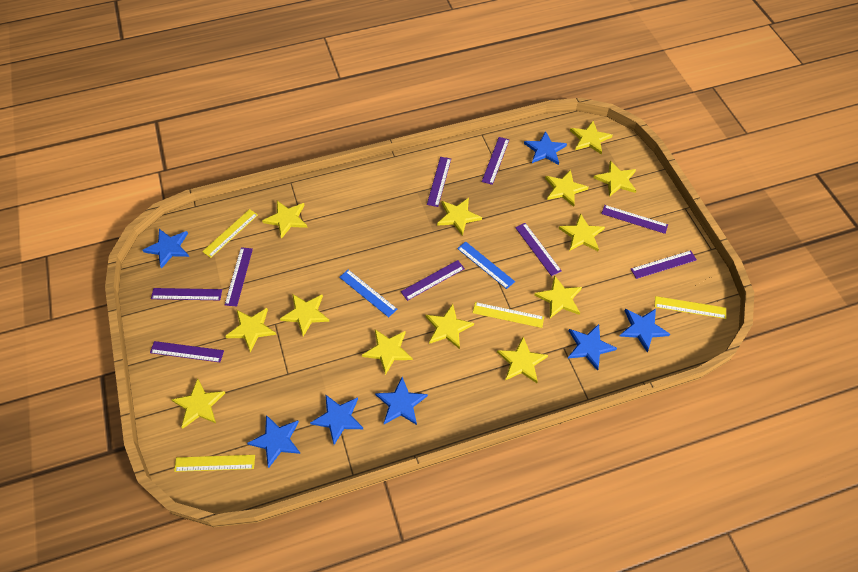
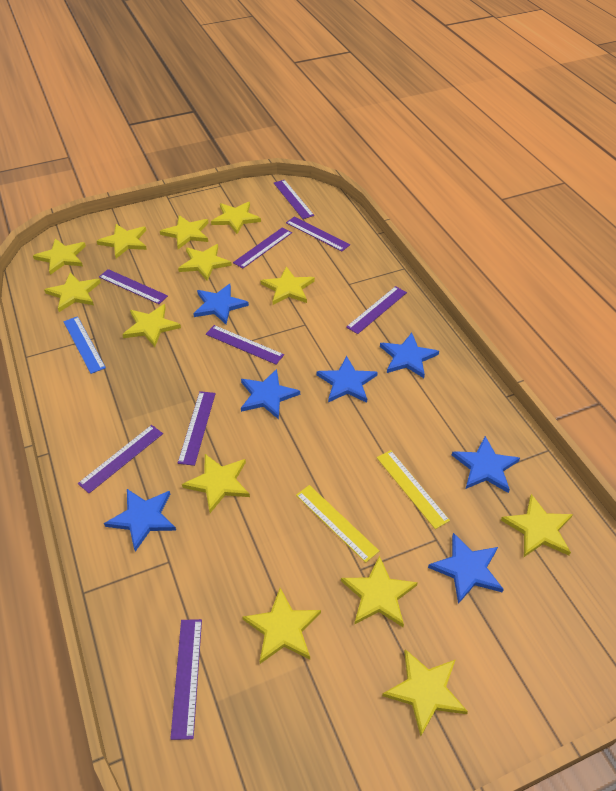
blue ruler: [339,270,397,317] [457,241,515,289] = 2 -> [63,316,106,374] = 1
yellow ruler: [174,455,255,472] [202,209,258,258] [473,302,544,328] [655,296,726,319] = 4 -> [296,485,379,563] [377,450,450,529] = 2

